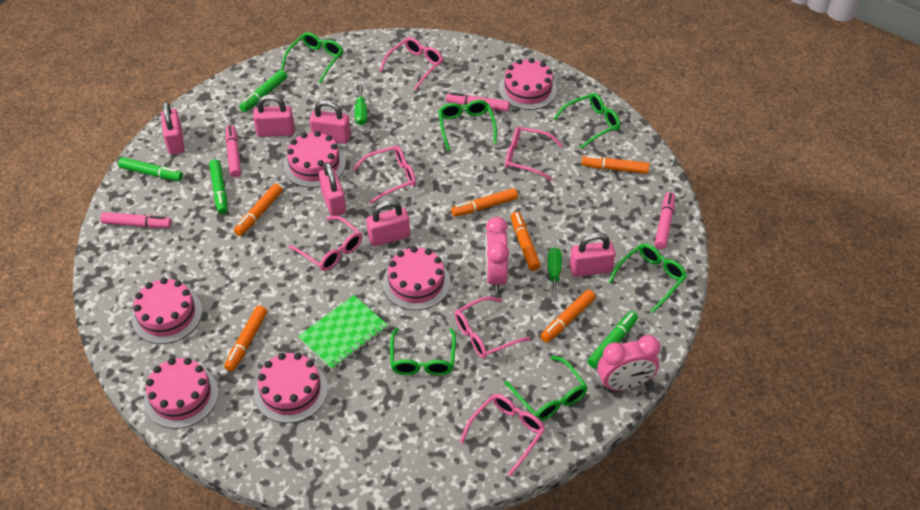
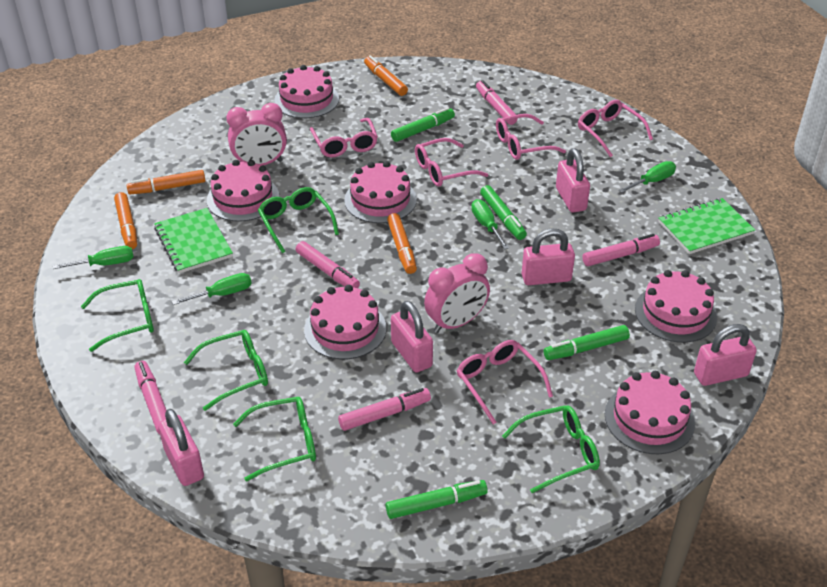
green glasses: [281,32,343,84] [390,328,456,376] [438,100,497,150] [505,356,587,421] [553,93,620,149] [609,243,687,313] = 6 -> [81,279,154,352] [184,330,268,411] [233,397,316,481] [258,187,339,253] [502,405,600,493] = 5
green notebook: [298,295,388,370] = 1 -> [154,208,233,273] [658,198,755,254] = 2
green screwdriver: [355,81,367,125] [548,247,562,305] = 2 -> [53,246,134,269] [172,273,252,305] [471,199,509,249] [619,161,676,193] = 4
orange marker: [224,306,267,372] [234,184,283,236] [451,188,518,217] [511,212,540,271] [540,290,596,343] [582,155,649,174] = 6 -> [114,192,137,249] [127,170,206,195] [364,56,408,96] [387,213,417,274] = 4
pink glasses: [289,216,362,271] [353,146,416,204] [379,37,443,90] [455,296,531,359] [460,394,545,476] [505,127,563,181] = 6 -> [310,118,378,157] [415,138,489,187] [457,340,553,424] [496,114,566,160] [578,100,653,157] = 5
pink marker: [100,212,172,228] [226,125,241,177] [446,92,510,112] [655,192,675,249] = 4 -> [135,361,167,434] [296,241,360,288] [338,388,431,431] [476,80,518,125] [582,234,660,266] = 5
pink padlock: [161,102,184,155] [253,94,295,137] [309,100,351,144] [319,162,346,216] [366,200,410,247] [569,233,616,277] = 6 -> [158,409,204,486] [391,301,433,373] [522,228,575,285] [556,148,590,212] [694,324,757,386] = 5

